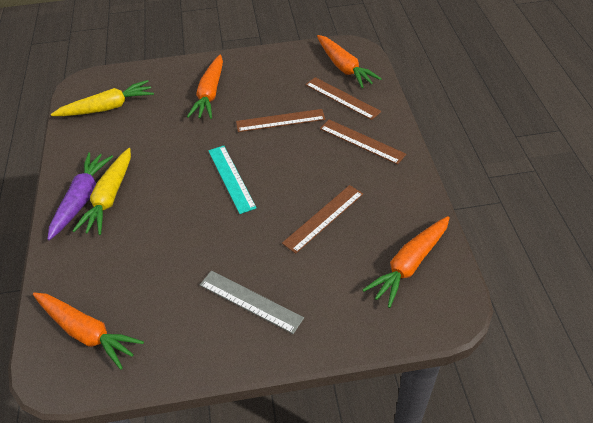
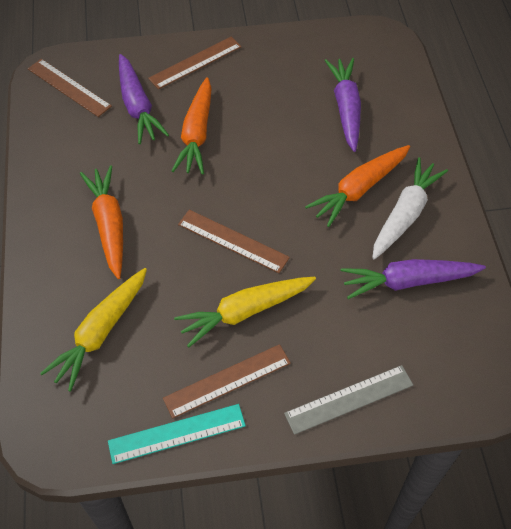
orange carrot: [33,292,144,370] [187,55,223,119] [317,35,382,88] [363,216,450,308] = 4 -> [80,166,123,279] [172,77,212,175] [305,145,410,227] = 3
purple carrot: [47,152,113,240] = 1 -> [119,54,169,144] [325,58,361,152] [341,259,486,299] = 3
white carrot: none = 0 -> [372,157,448,259] = 1

